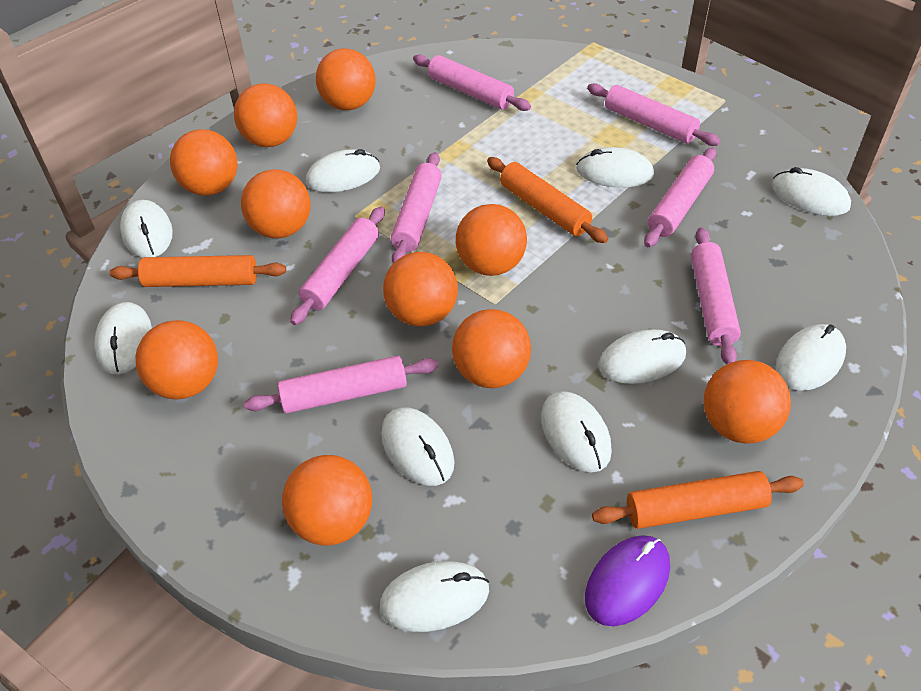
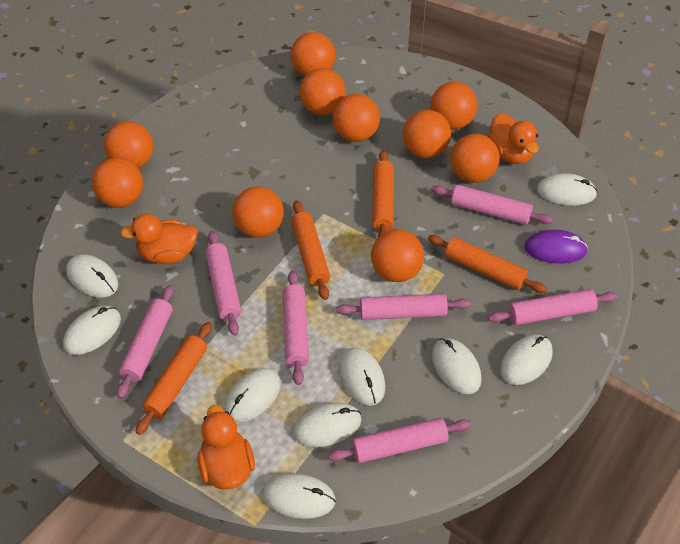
orange duck: none = 0 -> [120,214,198,264] [197,405,255,490] [487,113,539,164] = 3
orange rolling pin: [110,255,286,287] [487,157,608,243] [592,471,804,529] = 3 -> [136,322,212,435] [291,200,330,300] [372,150,394,237] [428,235,547,293] = 4
white mouse: [94,302,152,374] [120,200,173,258] [306,149,380,192] [380,561,489,632] [381,407,455,486] [541,391,612,473] [576,147,654,188] [598,329,686,384] [772,167,851,216] [776,324,846,391] = 10 -> [63,306,121,355] [66,254,119,297] [225,368,281,422] [263,473,336,519] [293,403,361,447] [339,348,385,406] [432,338,482,394] [500,334,553,385] [537,173,598,206] = 9

